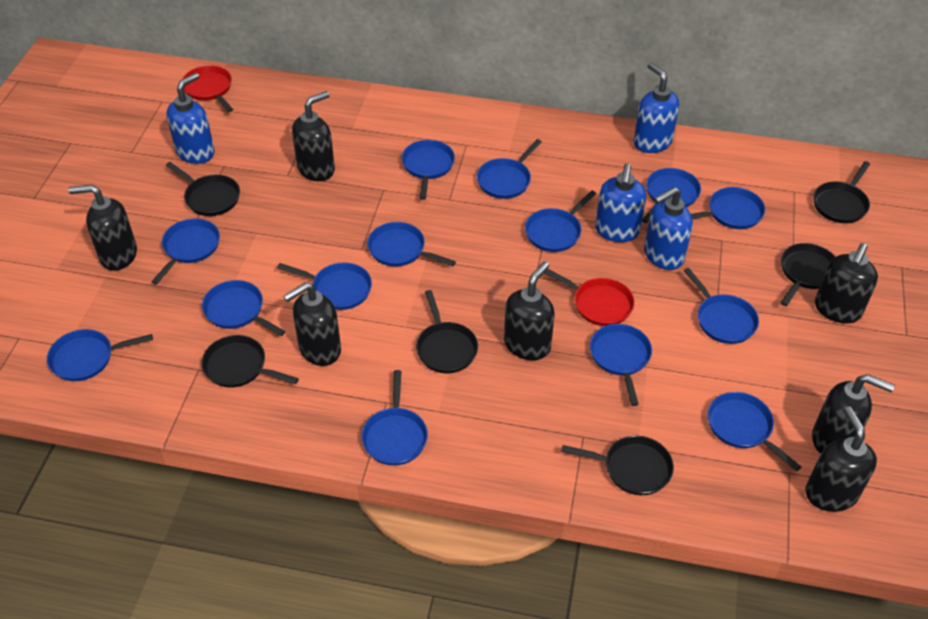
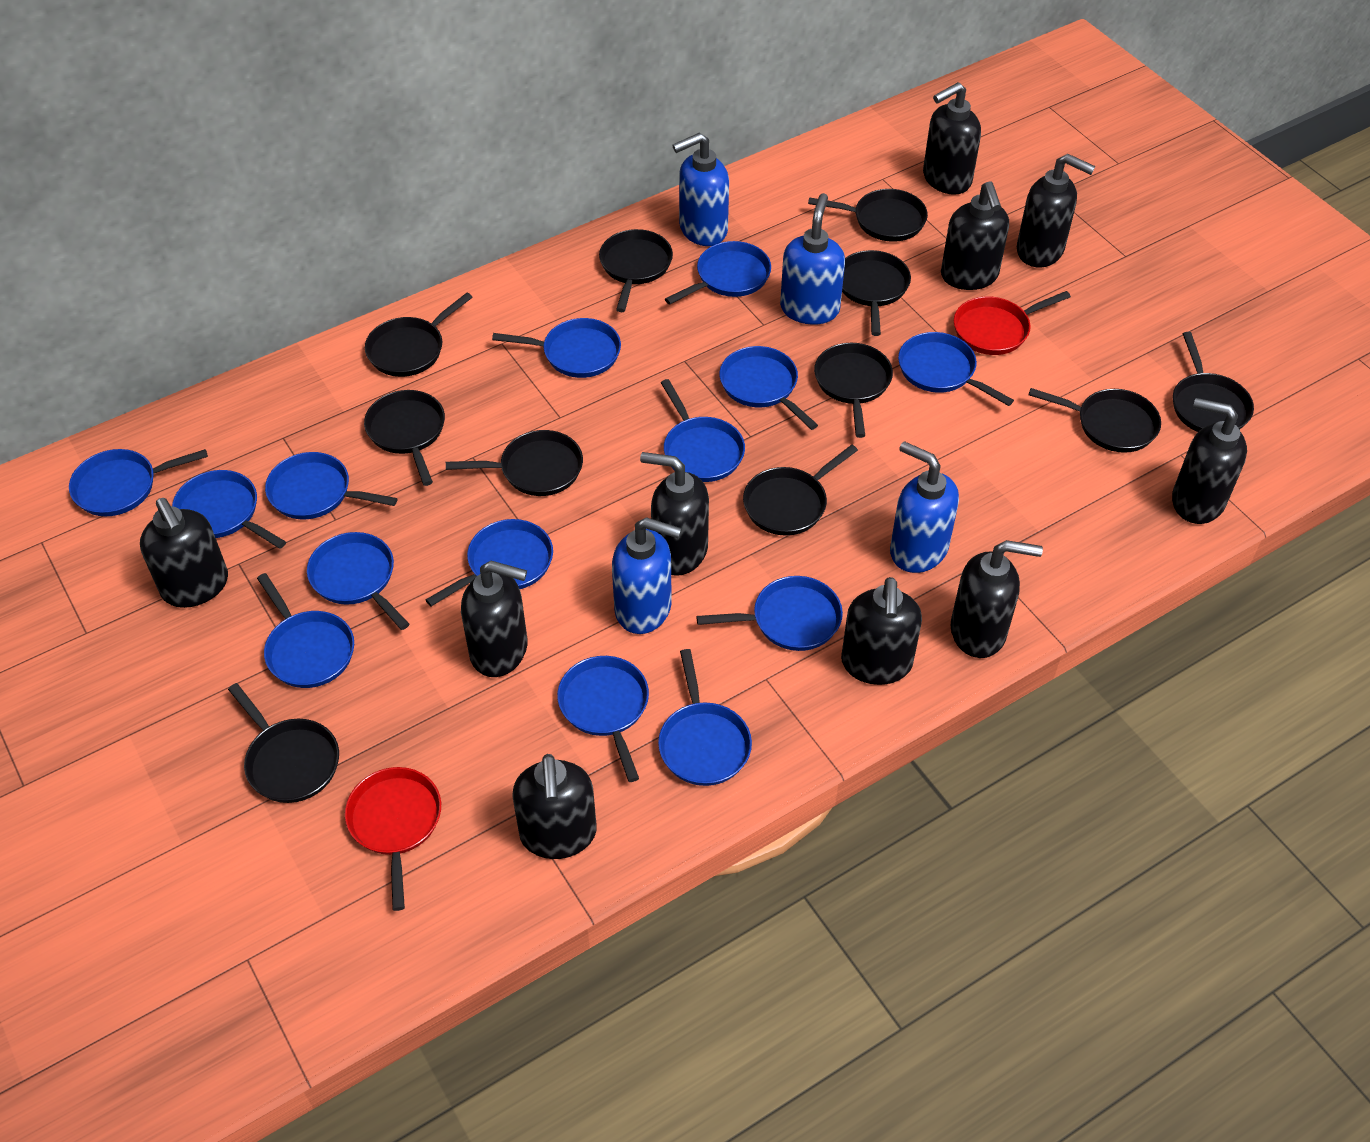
black pan: [166,162,240,216] [202,335,299,388] [416,290,478,373] [561,436,674,495] [780,243,835,306] [813,161,870,223] = 6 -> [228,683,339,803] [364,390,445,486] [365,293,472,377] [446,430,583,496] [599,229,673,312] [743,445,858,536] [808,189,928,242] [814,343,893,438] [842,250,911,336] [1029,388,1161,453] [1173,332,1254,432] = 11
black soap dispenser: [68,185,137,271] [283,282,341,366] [292,91,335,181] [504,261,555,360] [805,407,877,512] [812,374,895,454] [815,243,878,324] = 7 -> [140,498,228,608] [461,561,527,677] [512,754,597,859] [640,452,709,576] [841,577,922,685] [923,82,981,195] [941,181,1009,290] [951,540,1043,658] [1017,154,1095,268] [1172,398,1247,524] = 10

